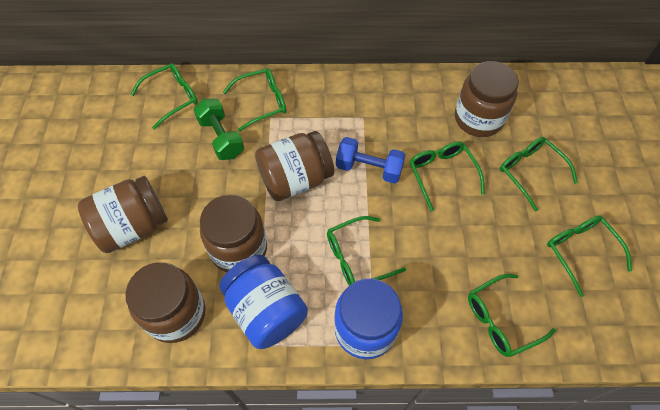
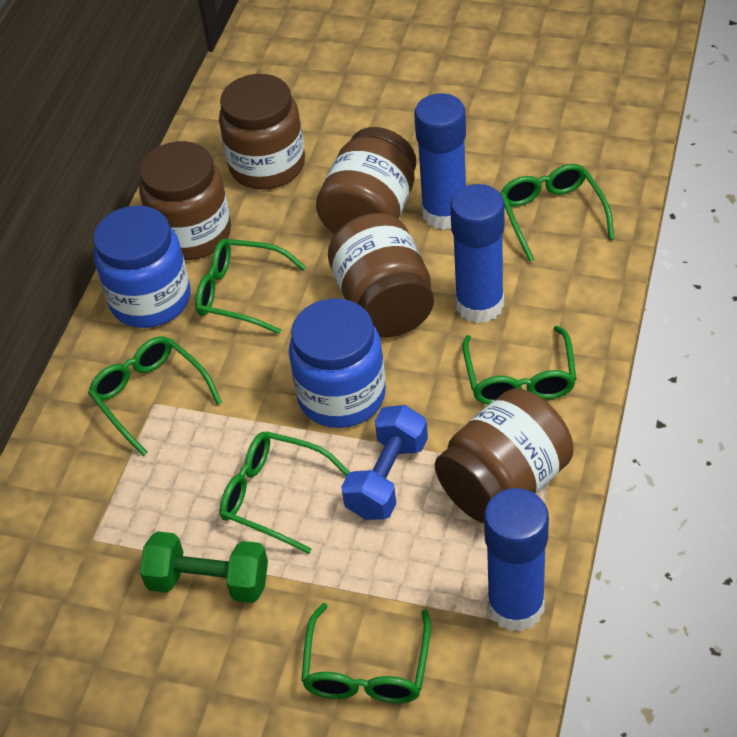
blue glue stick: none = 0 -> [414,93,466,230] [450,184,505,323] [484,488,549,632] = 3
green glasses: [131,63,198,130] [223,68,286,132] [327,216,406,285] [410,141,485,212] [468,274,556,357] [500,137,578,212] [547,215,632,297] = 7 -> [88,336,222,456] [195,239,306,334] [220,431,350,554] [301,603,431,703] [463,326,576,404] [500,164,614,262] = 6

